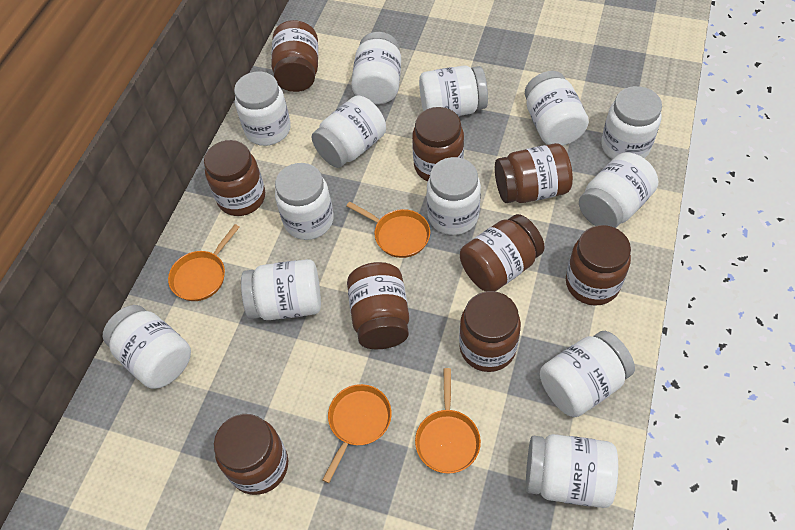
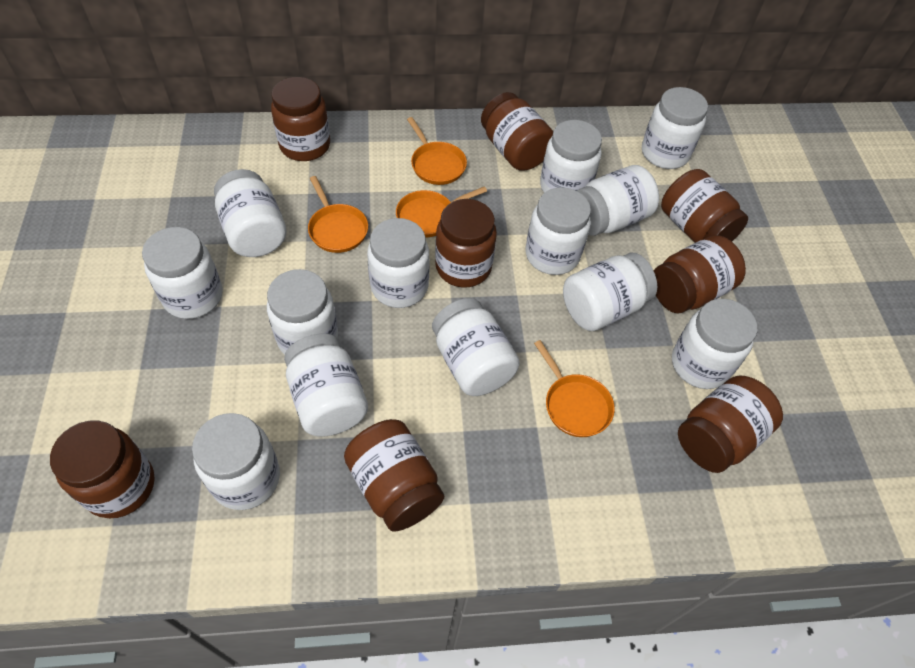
brown jar: [204,140,265,216] [214,414,288,495] [271,20,318,92] [347,262,409,349] [412,107,464,181] [459,291,521,372] [460,214,545,292] [495,143,573,203] [566,225,631,306] = 9 -> [50,421,155,518] [271,77,330,161] [344,419,444,532] [435,199,497,288] [481,92,553,171] [654,235,746,313] [661,169,748,243] [678,375,783,473] = 8

